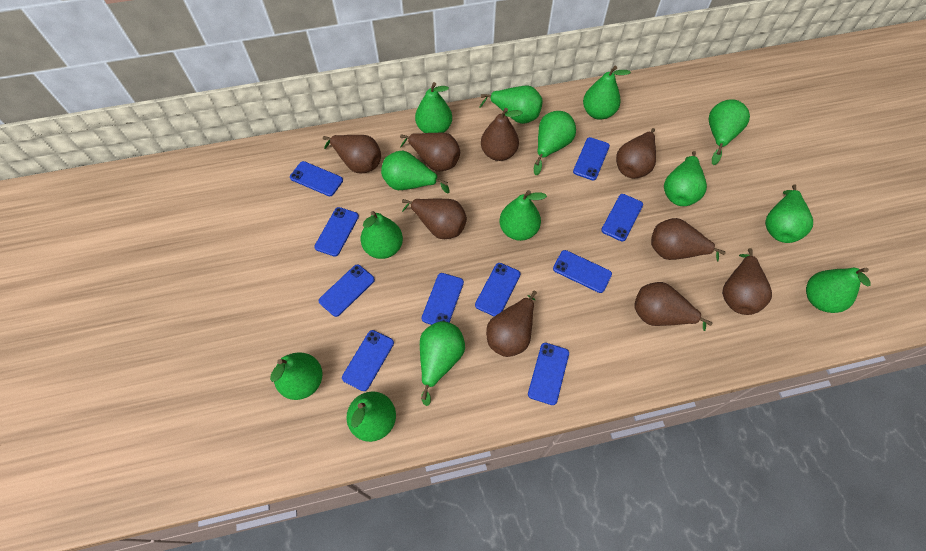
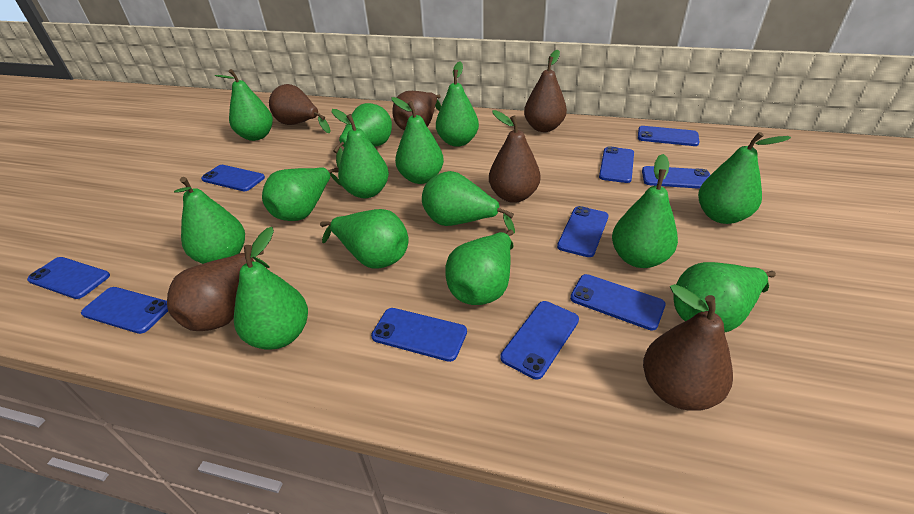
brown pear: [323,135,381,173] [400,133,460,171] [402,199,467,239] [481,108,522,161] [486,291,537,357] [616,128,656,178] [634,282,712,331] [651,218,726,261] [722,248,772,315] = 9 -> [167,251,270,331] [269,84,331,133] [392,91,441,130] [489,110,541,203] [524,50,567,132] [643,284,733,411] = 6

